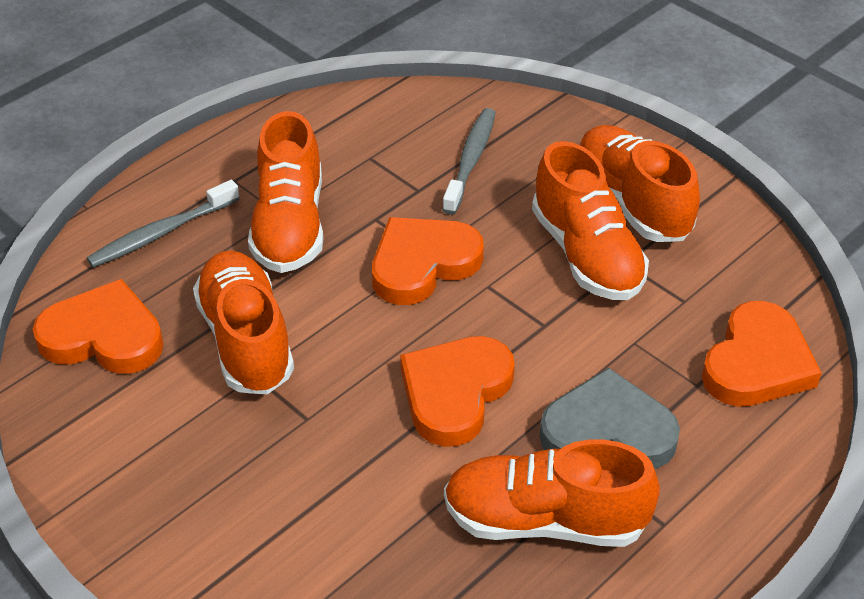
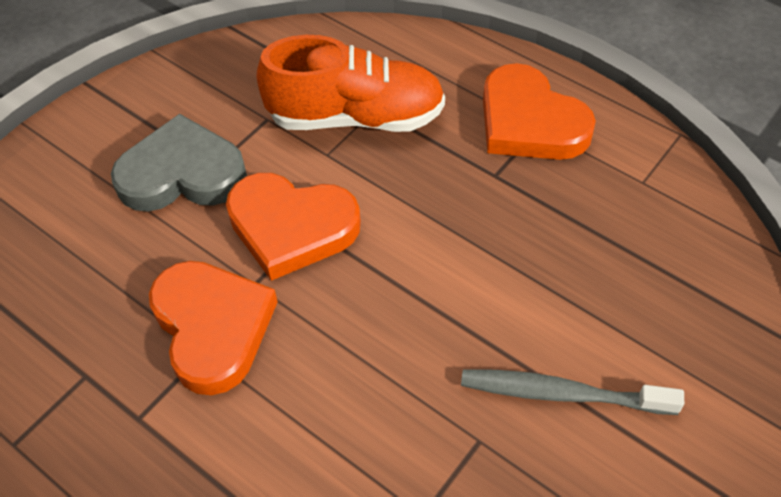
grey toothbrush: [87,180,240,268] [442,108,496,215] = 2 -> [461,369,684,415] = 1
orange heart: [33,279,163,374] [372,217,484,305] [400,336,515,447] [702,301,822,407] = 4 -> [149,261,278,395] [226,173,361,281] [483,63,596,160] = 3
orange shoe: [193,251,294,394] [248,111,323,273] [444,440,660,547] [532,141,649,300] [580,125,700,242] = 5 -> [257,35,445,132] = 1

